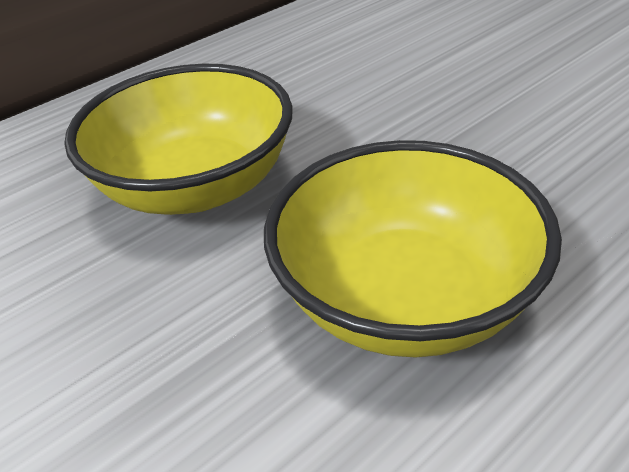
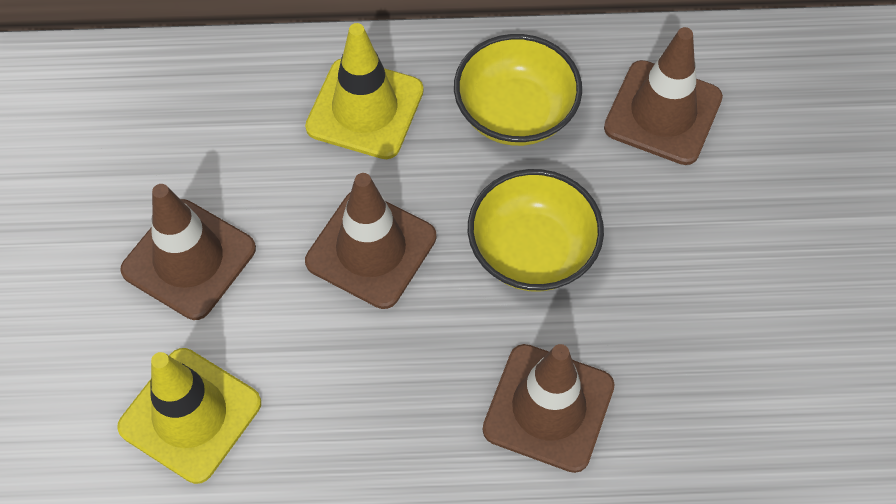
brown traffic cone: none = 0 -> [120,184,256,320] [305,173,436,309] [483,344,615,473] [604,27,723,165] = 4
yellow traffic cone: none = 0 -> [117,348,261,484] [305,23,424,159] = 2

